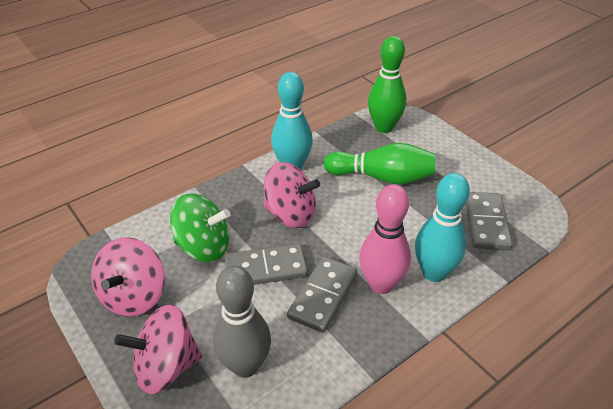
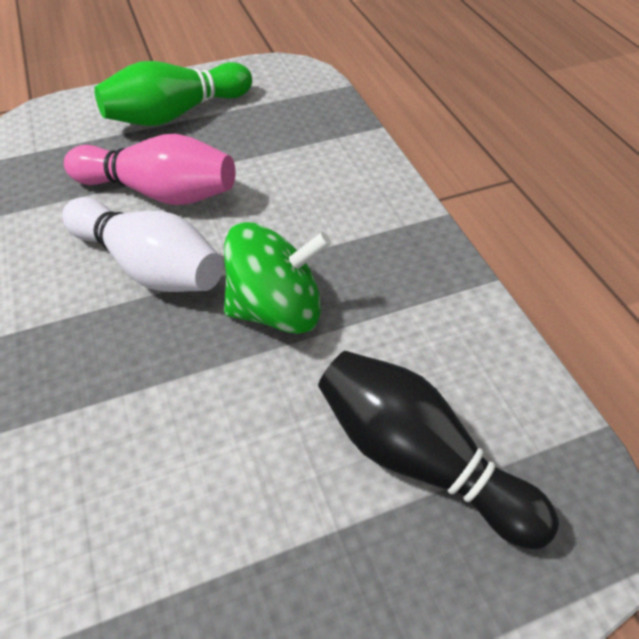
black bowling pin: none = 0 -> [318,351,559,549] = 1
green bowling pin: [324,143,435,185] [368,36,406,133] = 2 -> [94,61,252,126] = 1
grey bowling pin: [213,266,271,378] = 1 -> none = 0
grey domino: [224,244,308,285] [287,256,357,333] [466,192,512,250] = 3 -> none = 0
pink spinning top: [91,237,165,317] [114,304,202,394] [263,162,320,228] = 3 -> none = 0
turquoise bowling pin: [271,72,313,170] [415,173,470,282] = 2 -> none = 0
white bowling pin: none = 0 -> [62,197,223,292] = 1

